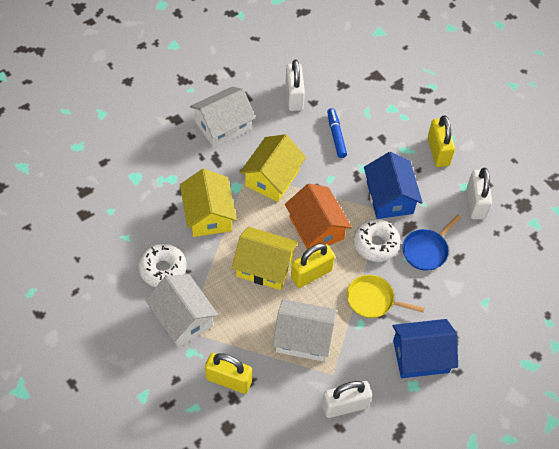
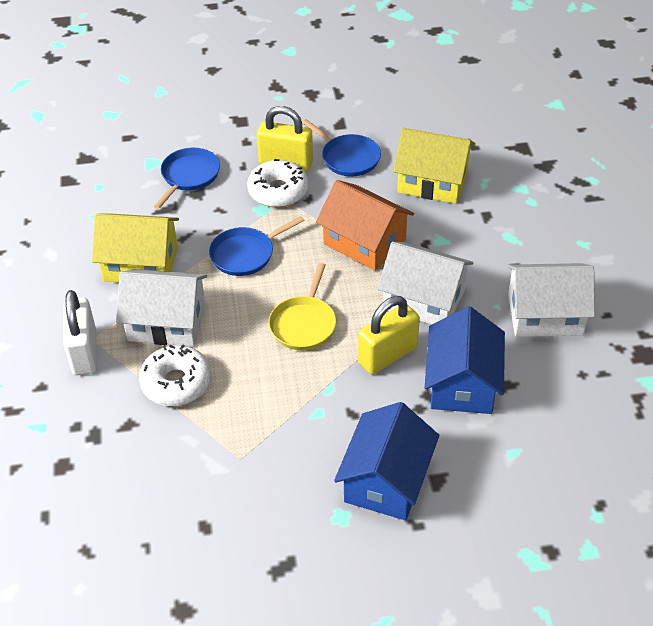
blue marker: [327,108,347,158] = 1 -> none = 0
blue pan: [402,215,462,271] = 1 -> [154,148,220,209] [209,216,305,276] [302,119,381,176] = 3
white padlock: [285,59,305,111] [322,381,372,418] [467,168,492,219] = 3 -> [63,290,97,375] = 1
yellow house: [180,169,237,237] [232,227,299,290] [240,134,306,202] = 3 -> [92,213,179,282] [393,128,475,204] = 2
yellow padlock: [205,353,252,394] [291,243,335,288] [428,115,455,167] = 3 -> [257,106,313,172] [358,296,420,375] = 2

